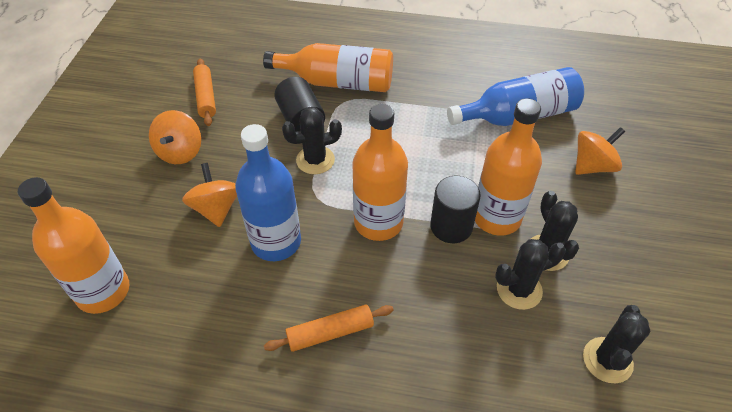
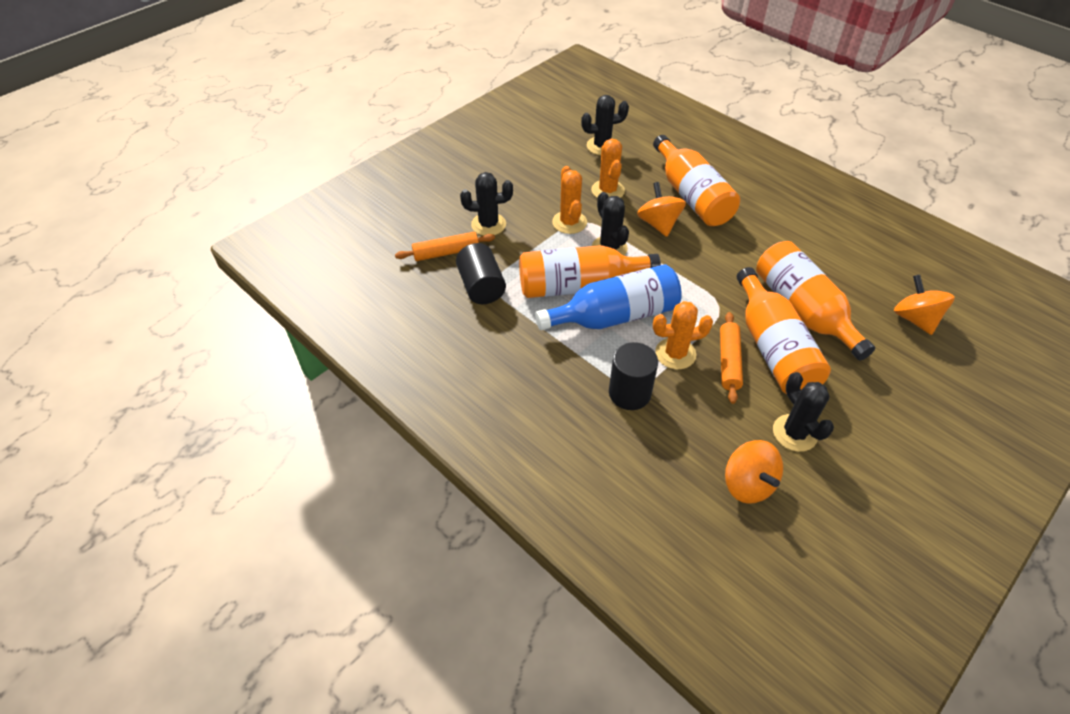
blue bottle: [235,124,301,261] [447,67,584,126] = 2 -> [535,264,682,330] = 1
orange cactus: none = 0 -> [552,166,587,234] [591,139,625,198] [653,301,713,369] = 3

